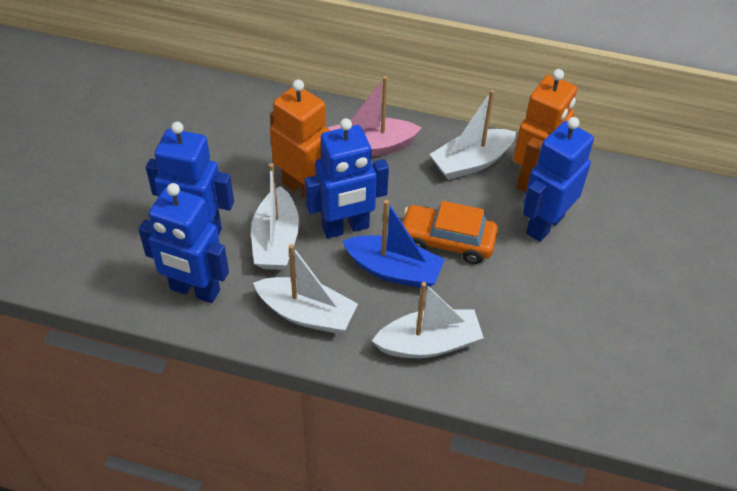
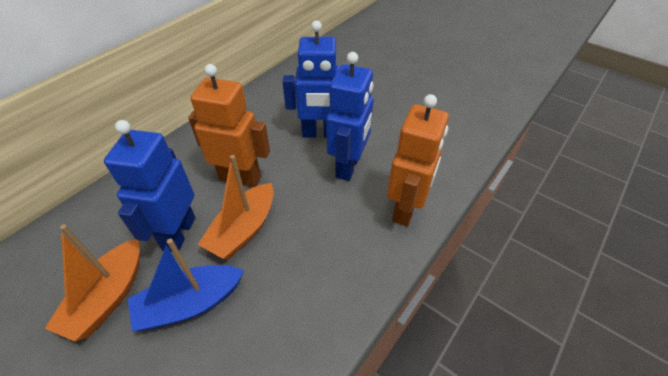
blue robot: [138,183,229,303] [146,122,234,236] [305,118,389,238] [523,117,594,242] = 4 -> [104,120,195,252] [282,20,340,138] [326,52,374,181] = 3
orange boat: none = 0 -> [45,224,140,341] [198,155,274,259] = 2
orange car: [403,201,498,264] = 1 -> none = 0
pink boat: [328,76,421,157] = 1 -> none = 0
white boat: [251,163,299,270] [253,244,358,334] [372,282,484,358] [430,90,516,180] = 4 -> none = 0

